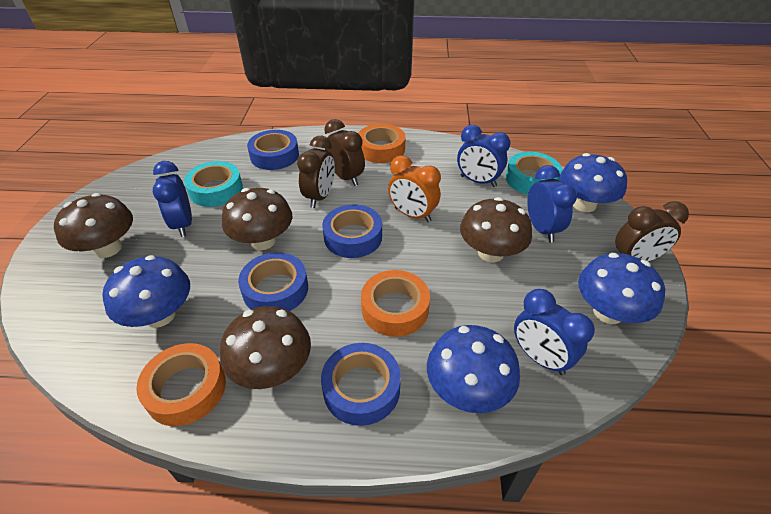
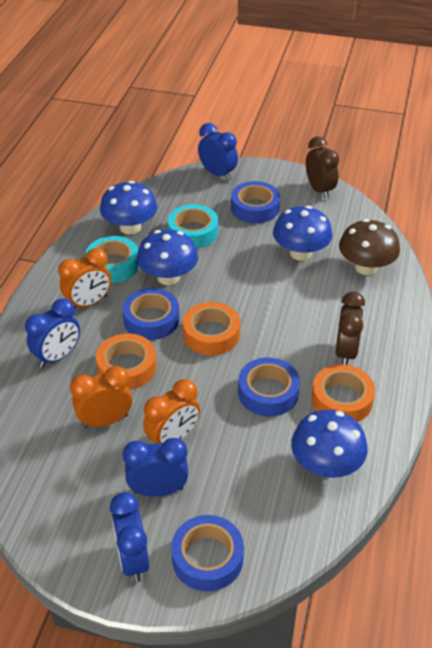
brown clock: [297,136,335,208] [324,119,365,186] [615,201,689,262] = 3 -> [306,136,339,199] [336,292,365,365] = 2
brown mushroom: [54,193,133,258] [220,306,311,389] [222,188,292,250] [460,197,532,262] = 4 -> [339,219,400,275] = 1
orange clock: [388,156,441,222] = 1 -> [58,248,111,308] [70,366,132,428] [143,379,200,444] = 3

